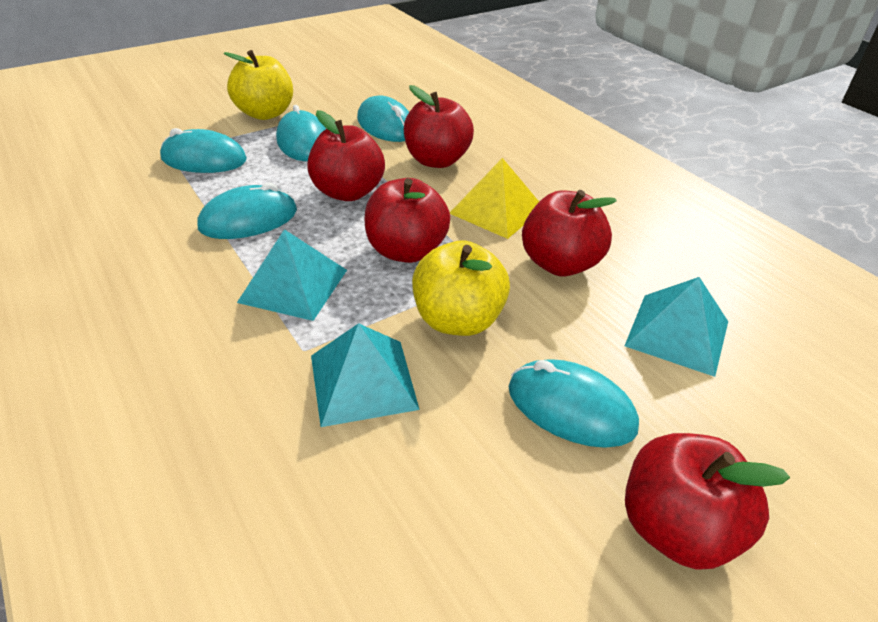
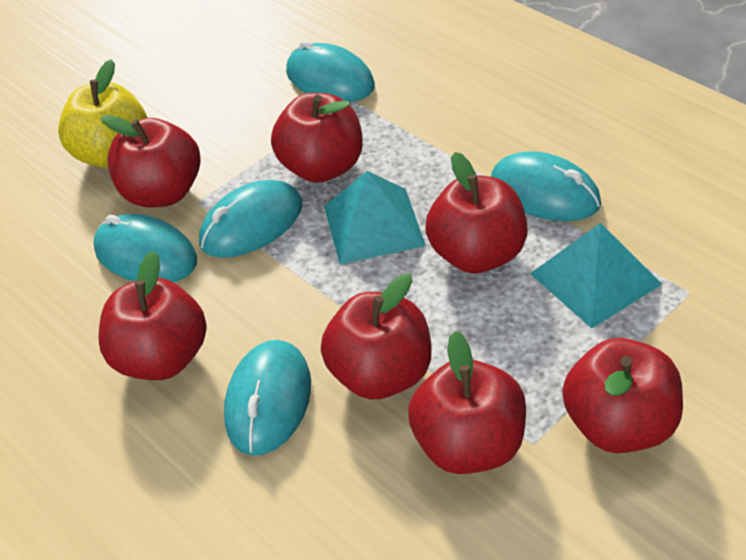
red apple: [307,110,385,201] [365,178,450,263] [404,85,474,168] [522,190,617,276] [625,433,790,570] = 5 -> [98,251,207,380] [101,115,200,207] [271,93,363,183] [321,273,431,399] [408,331,526,474] [425,152,528,274] [562,338,683,453] = 7
turquoise pyramid: [237,229,347,321] [311,323,420,427] [625,277,728,377] = 3 -> [324,171,426,264] [530,223,662,328] = 2
yellow apple: [224,50,293,120] [412,241,510,336] = 2 -> [58,59,147,168] = 1
yellow pyramid: [450,158,539,239] = 1 -> none = 0

